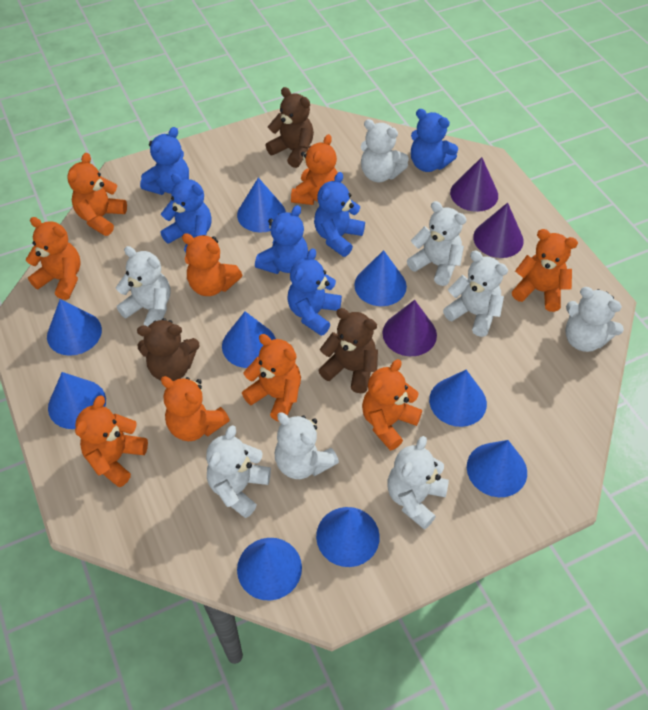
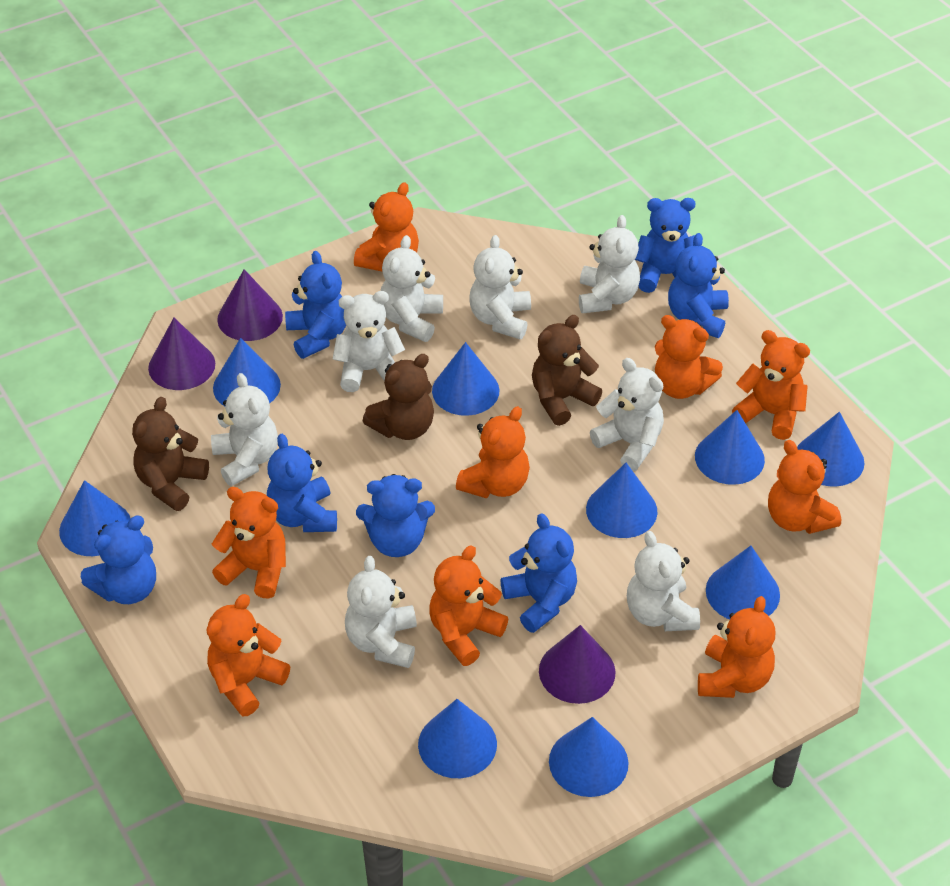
blue teddy bear: [140,127,189,195] [160,173,212,252] [255,205,308,274] [287,248,342,336] [314,172,365,257] [411,109,458,172] = 6 -> [81,516,156,604] [267,434,337,532] [285,251,346,359] [356,474,435,557] [500,513,577,633] [635,198,695,293] [668,233,729,338] = 7

